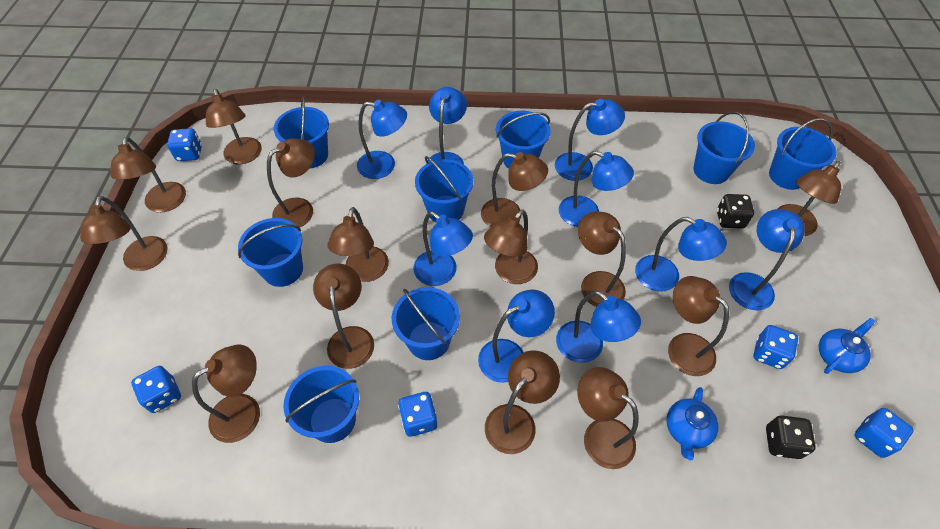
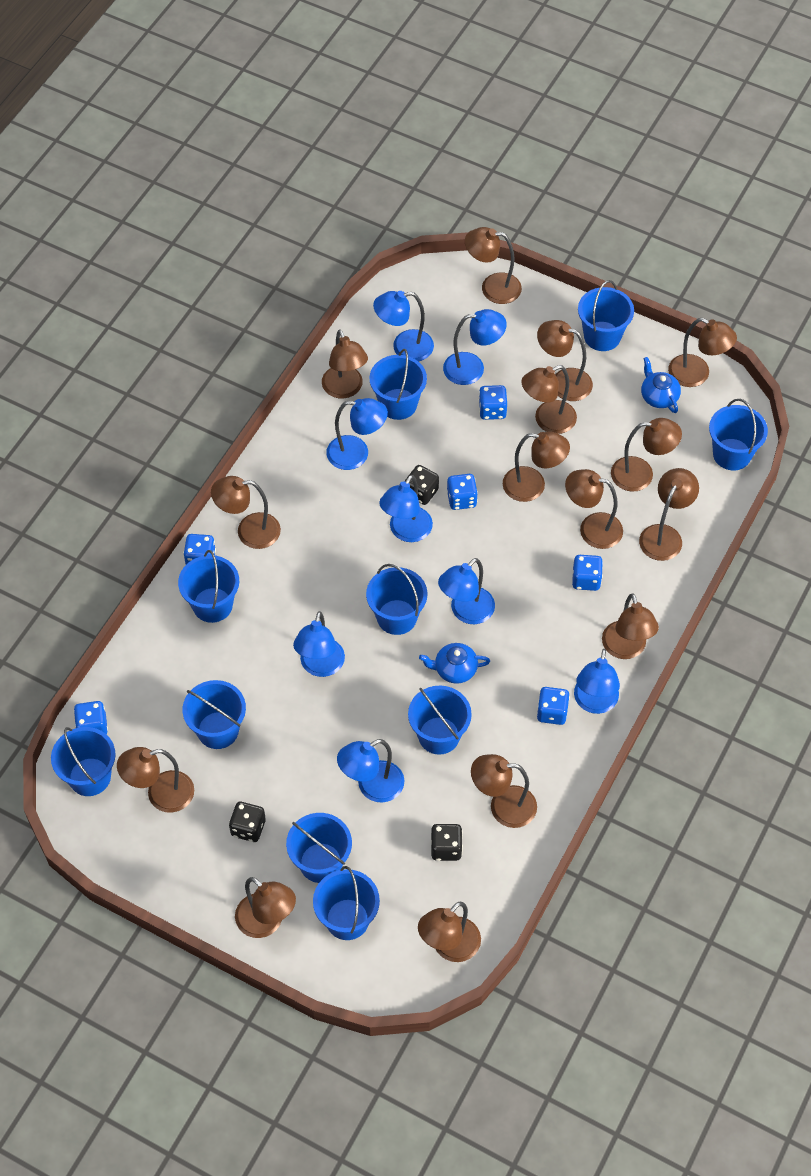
black dice: [717,194,754,229] [766,415,816,459] = 2 -> [229,802,266,842] [405,465,439,505] [431,824,463,861] = 3
blue bucket: [238,218,303,287] [274,97,329,169] [284,366,359,443] [392,287,460,360] [415,156,473,222] [496,111,551,169] [693,111,755,184] [769,118,837,190] = 8 -> [51,727,116,796] [178,550,239,623] [182,680,246,749] [286,813,352,883] [313,866,380,940] [366,564,427,635] [369,349,427,420] [408,686,472,755] [578,280,634,351] [709,399,768,470] = 10
blue dice: [131,366,181,413] [167,128,202,161] [398,392,438,437] [753,325,798,369] [855,408,914,458] = 5 -> [74,701,108,734] [183,534,216,564] [447,474,478,510] [478,385,507,420] [537,687,570,725] [572,555,603,591] = 6
blue lamp: [357,100,407,179] [413,211,473,286] [426,87,467,164] [478,290,555,383] [555,99,625,181] [556,291,641,363] [559,151,634,227] [635,217,727,292] [729,209,804,310] = 9 -> [293,611,345,677] [326,398,388,470] [337,739,404,803] [373,291,434,362] [379,475,433,542] [438,558,495,624] [443,309,507,385] [574,649,620,714] = 8
brown lamp: [80,196,167,271] [111,137,186,212] [192,345,260,443] [206,89,262,164] [267,138,315,228] [313,264,374,369] [328,207,389,282] [481,152,548,227] [484,210,538,284] [485,350,560,454] [578,211,626,307] [578,367,639,469] [668,276,729,376] [778,161,841,236] = 14 -> [117,747,194,813] [211,476,281,549] [235,877,296,938] [322,329,368,399] [418,902,481,962] [465,227,522,304] [471,754,537,828] [503,432,570,502] [521,365,577,434] [537,320,593,401] [565,469,623,549] [602,593,659,659] [611,418,682,492] [639,468,699,561] [668,318,737,387] = 15

